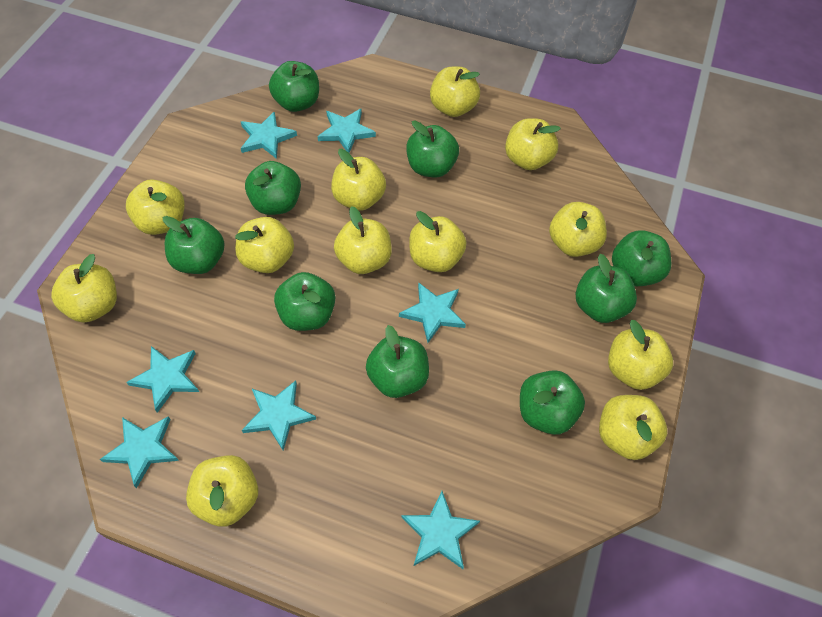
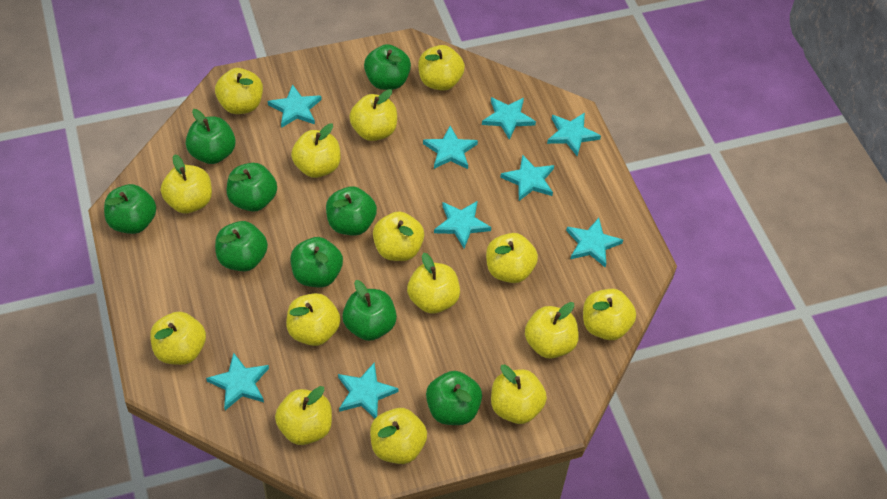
turquoise star: [100,416,179,488] [126,346,199,413] [241,111,297,159] [242,380,316,451] [317,109,376,153] [399,282,466,343] [402,491,480,569] = 7 -> [206,353,269,410] [268,84,322,128] [338,363,399,418] [423,126,478,169] [434,201,491,249] [482,97,536,140] [500,154,554,201] [547,113,601,156] [566,218,623,268] = 9
yellow apple: [51,254,117,323] [126,179,185,235] [186,455,258,527] [235,217,294,273] [331,149,386,210] [334,206,392,274] [409,211,467,272] [430,66,480,117] [505,118,561,170] [549,202,607,257] [599,395,667,460] [608,320,673,390] = 12 -> [150,312,206,365] [161,154,212,213] [215,68,263,114] [275,386,332,445] [286,293,341,346] [291,124,341,178] [349,89,397,141] [370,408,427,464] [373,211,424,261] [407,253,460,314] [418,45,465,91] [486,233,538,283] [491,365,547,424] [525,302,579,359] [583,289,636,340] = 15

